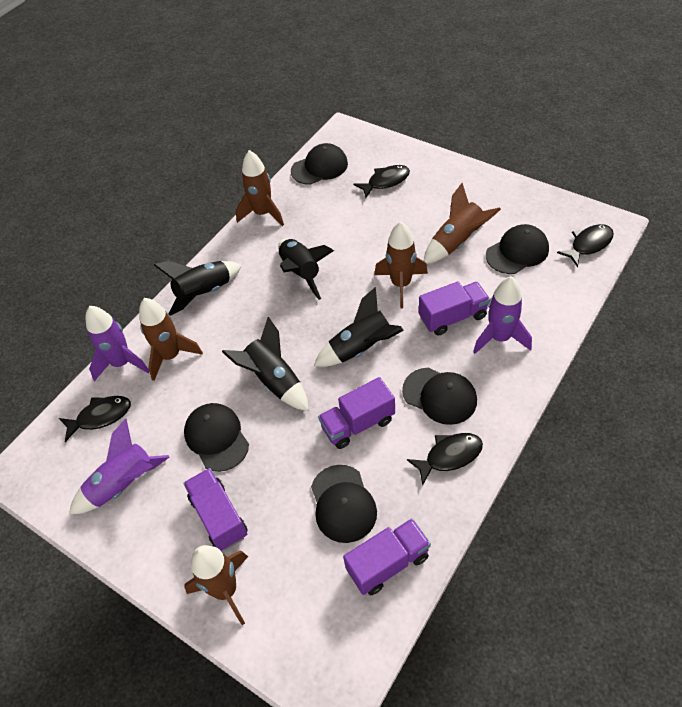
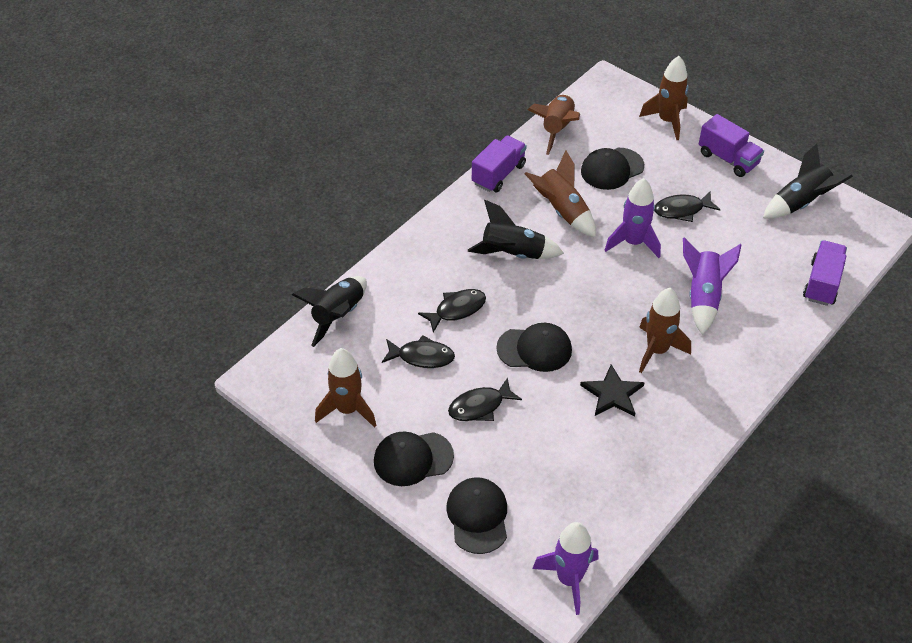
black cap: [184,403,249,472] [291,143,348,185] [311,465,377,543] [402,368,477,425] [486,224,549,274] = 5 -> [374,431,454,486] [446,477,507,554] [496,323,572,372] [581,148,644,190] = 4
black rocket: [154,261,242,316] [222,317,309,411] [278,238,334,300] [314,287,404,367] = 4 -> [292,276,367,347] [468,200,564,259] [763,143,853,219] = 3
black star: none = 0 -> [580,364,645,416] = 1
purple truck: [183,468,248,551] [318,377,395,449] [343,518,431,595] [419,281,490,335] = 4 -> [472,135,527,192] [699,114,764,177] [803,240,847,306] = 3

